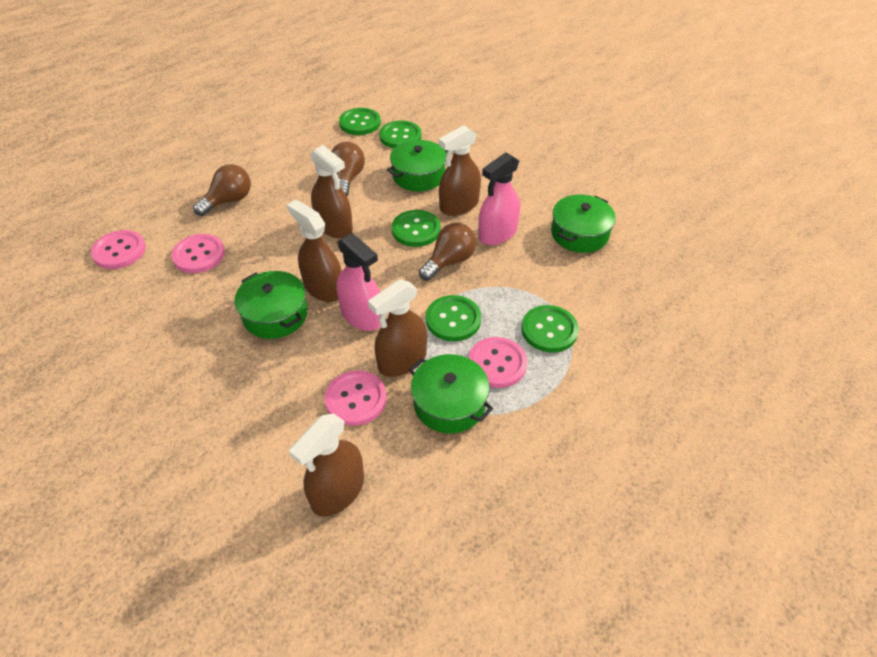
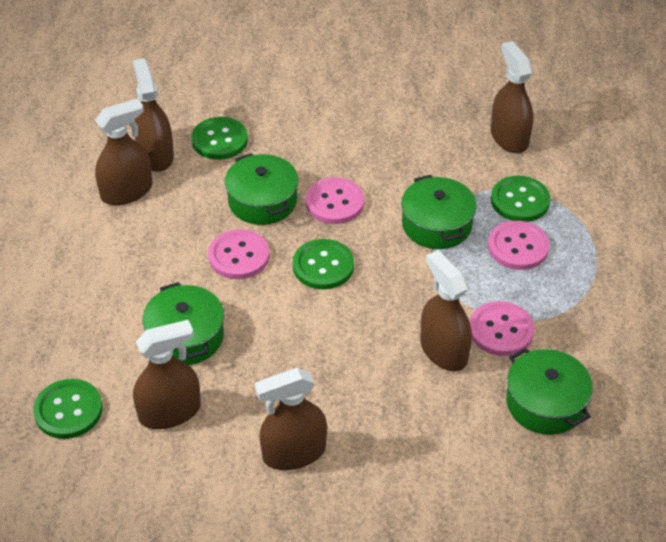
brown light bulb: [193,164,251,216] [332,142,365,196] [419,223,476,280] = 3 -> none = 0
brown spray bottle: [287,200,342,302] [289,413,364,517] [310,145,353,238] [368,279,427,377] [439,125,481,216] = 5 -> [95,98,152,205] [133,58,174,172] [133,320,201,429] [255,368,327,470] [421,250,472,371] [491,41,533,153] = 6
green button: [339,108,381,135] [379,121,422,149] [392,210,441,247] [426,295,481,341] [521,305,579,353] = 5 -> [33,379,103,439] [191,117,248,160] [293,239,354,290] [491,176,550,222] = 4
pink spray bottle: [337,233,381,331] [478,152,520,245] = 2 -> none = 0

